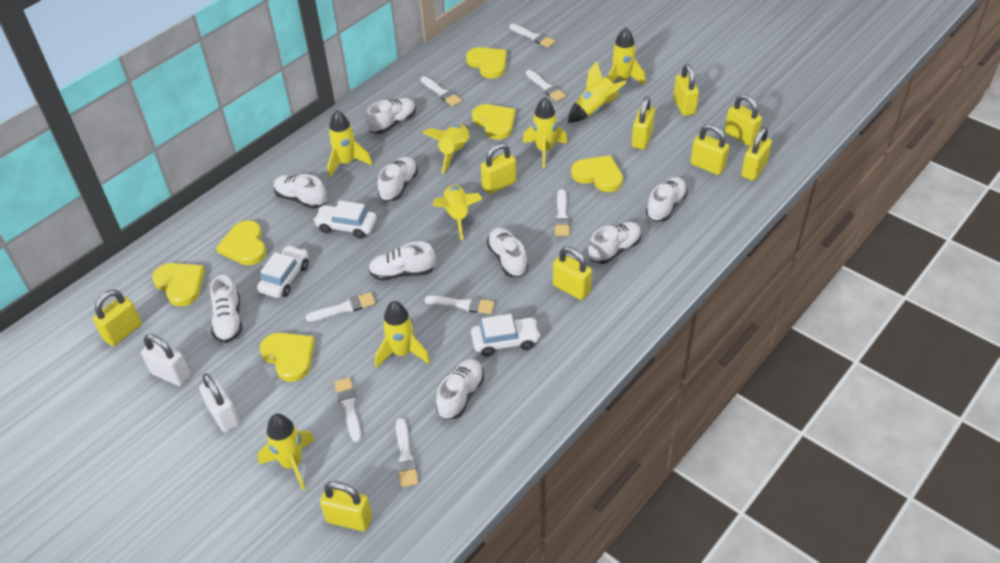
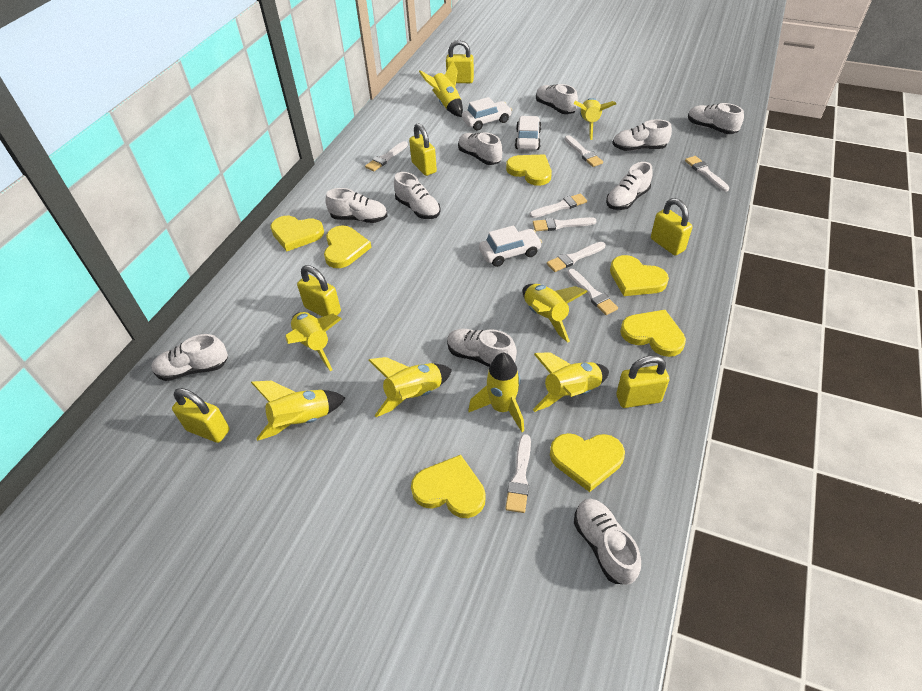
white padlock: [141,334,190,386] [199,373,240,432] = 2 -> none = 0
white shoe: [210,275,242,343] [274,174,327,209] [366,98,416,134] [368,241,436,281] [377,157,418,202] [436,359,484,419] [487,227,528,277] [588,222,641,264] [646,177,688,222] = 9 -> [151,334,228,381] [325,188,387,223] [394,172,441,219] [447,329,517,367] [458,132,502,165] [536,84,578,114] [574,499,641,585] [606,162,653,210] [612,119,672,151] [688,103,744,134] = 10
yellow heart: [152,263,205,307] [216,220,266,265] [260,333,315,382] [466,47,507,79] [472,104,516,140] [571,155,623,192] = 6 -> [270,216,324,251] [324,225,372,268] [411,455,486,518] [506,154,552,186] [550,433,625,492] [610,255,669,296] [620,310,686,357] = 7
yellow padlock: [93,289,142,346] [320,481,372,531] [481,143,516,194] [553,247,592,300] [632,96,655,149] [673,64,699,116] [690,124,729,175] [725,94,762,146] [741,127,772,181] = 9 -> [172,388,230,443] [297,265,341,317] [409,123,437,176] [446,40,474,83] [616,355,669,408] [651,198,693,256] = 6

